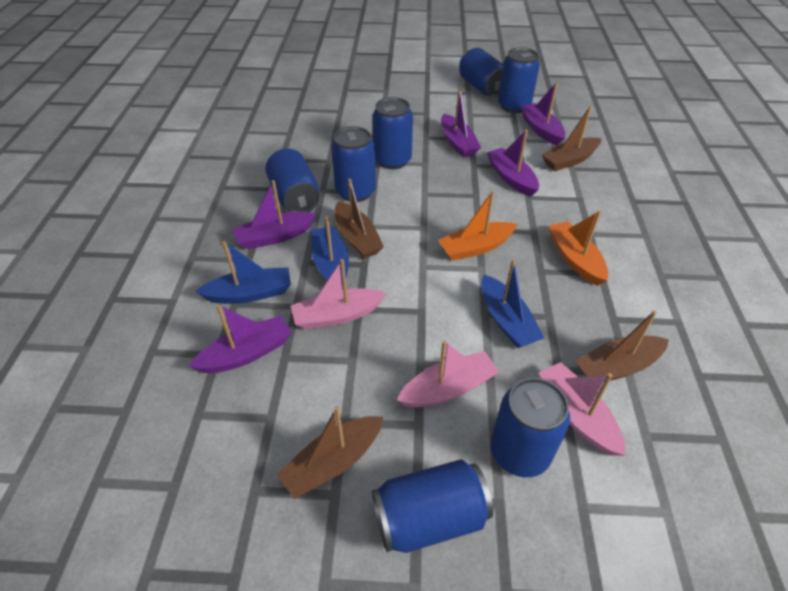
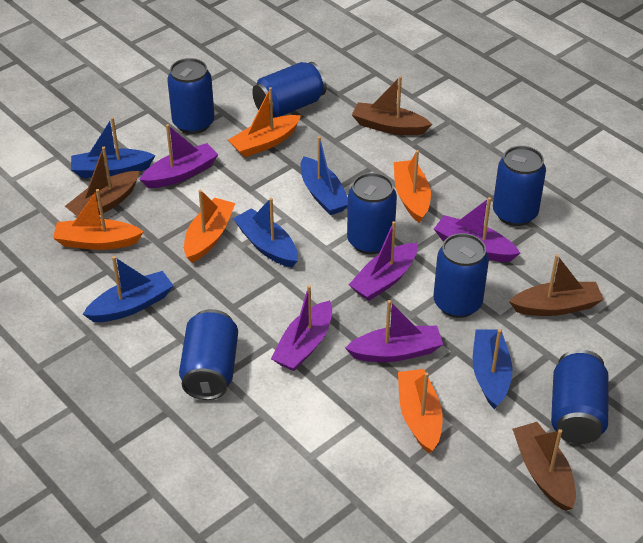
blue boat: [195,241,291,304] [311,216,349,286] [481,259,544,348] = 3 -> [71,117,156,178] [83,256,174,322] [233,197,298,267] [301,136,348,215] [473,329,512,409] = 5
orange boat: [438,191,517,261] [548,211,608,286] = 2 -> [53,189,144,250] [184,190,235,263] [228,87,301,157] [394,150,431,223] [398,369,443,453] = 5
pink boat: [291,259,386,329] [397,340,499,408] [539,362,626,456] = 3 -> none = 0

